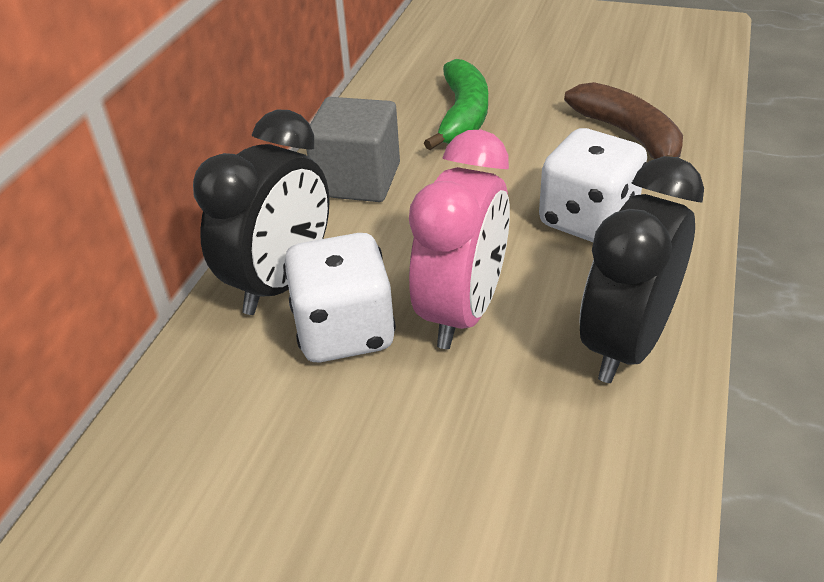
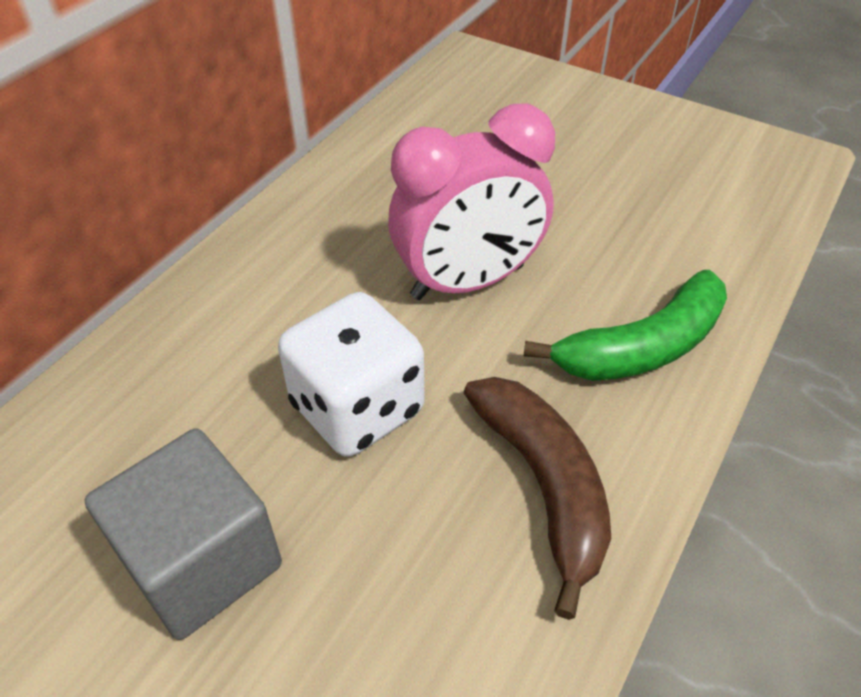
black clock: [193,110,330,315] [579,156,704,383] = 2 -> none = 0
white dice: [283,233,396,362] [539,128,647,242] = 2 -> [278,292,424,457] = 1

